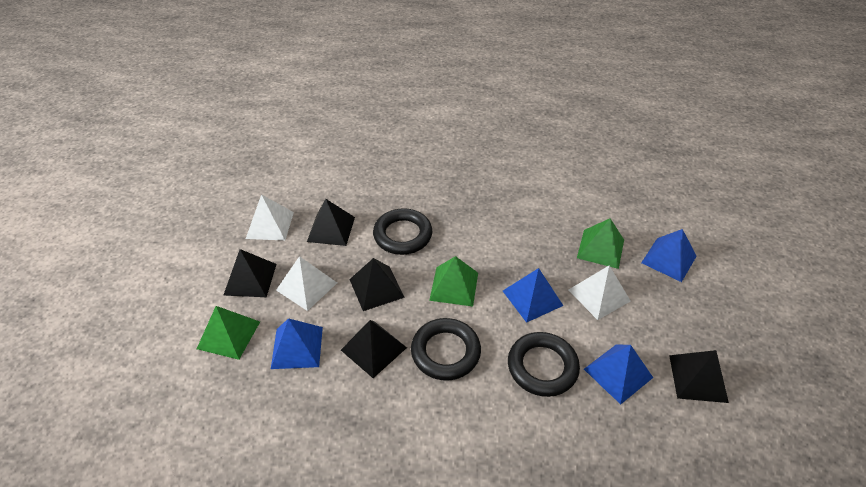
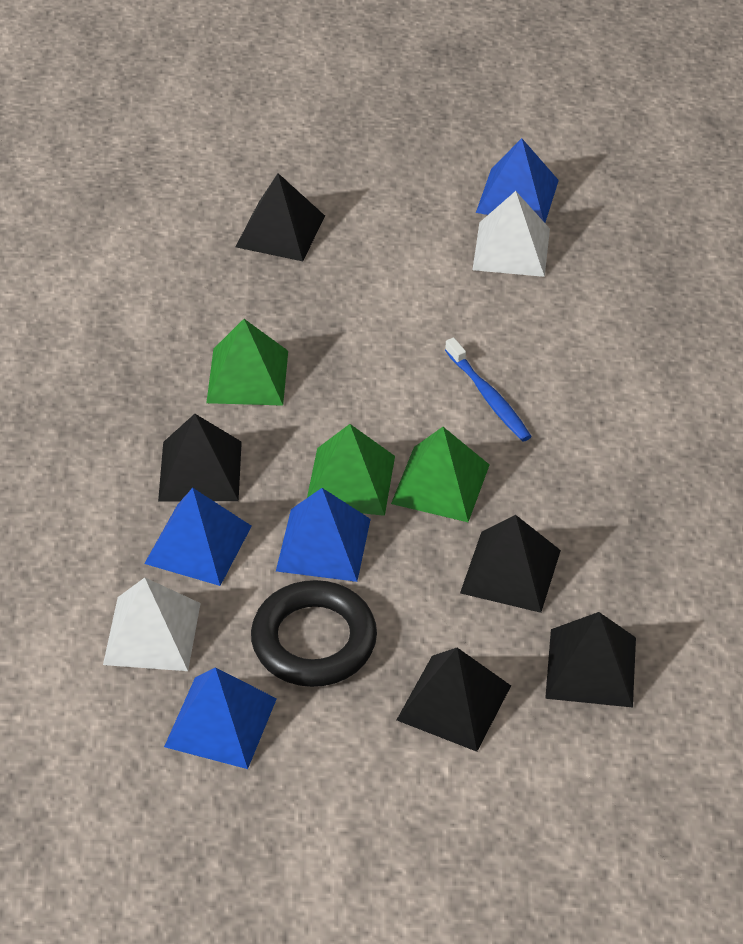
black ring: [373,208,432,255] [411,318,481,380] [508,332,580,397] = 3 -> [251,580,377,687] = 1
blue toothbrush: none = 0 -> [445,338,532,442] = 1
white pyramid: [246,194,294,241] [276,256,337,311] [569,265,631,320] = 3 -> [103,578,201,671] [473,191,550,277] = 2

